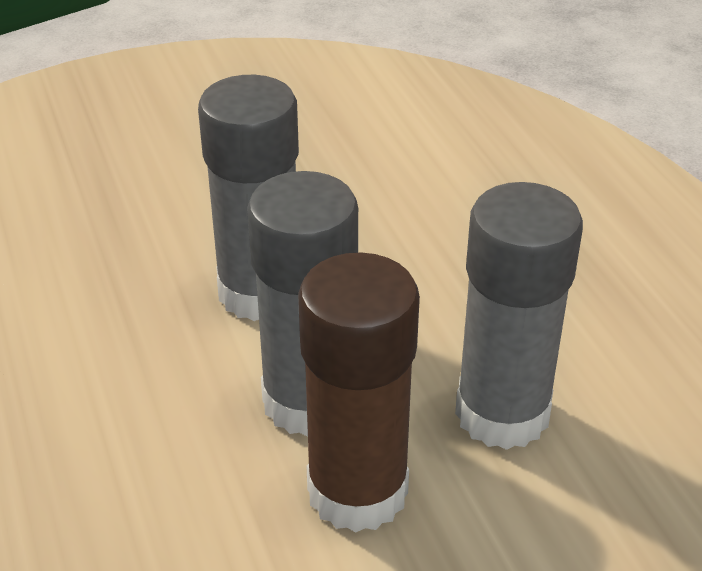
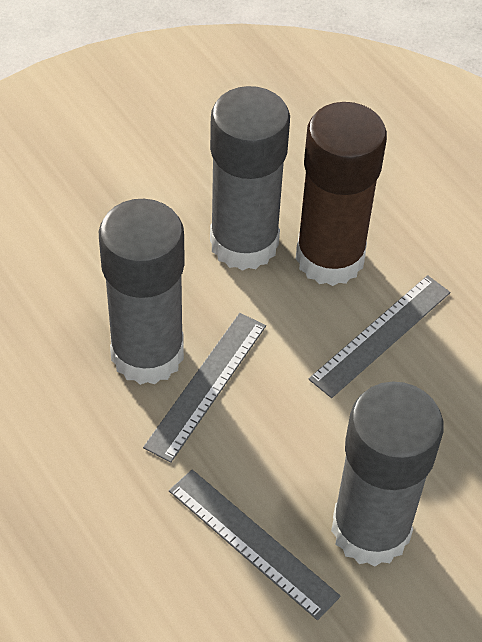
grey ruler: none = 0 -> [143,313,266,463] [169,469,341,620] [308,275,450,398] = 3

